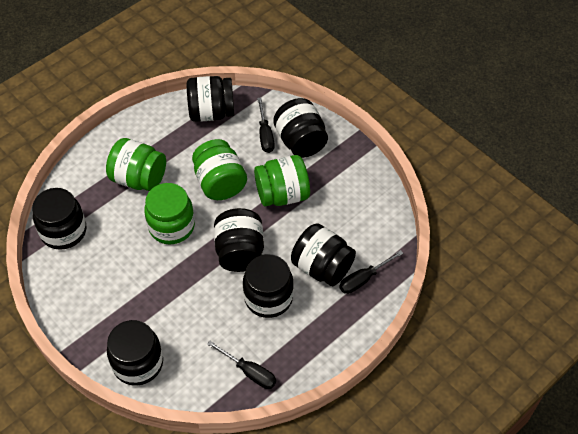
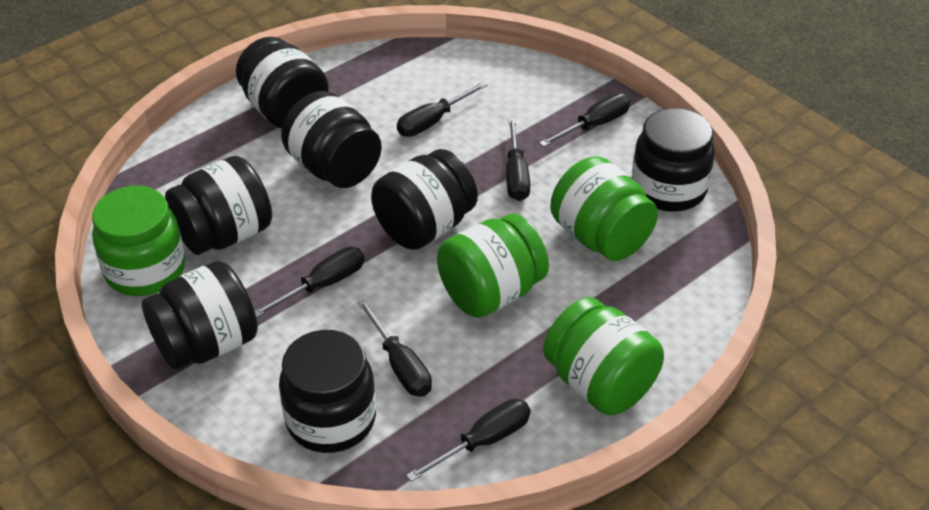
black screwdriver: [207,341,276,389] [257,98,274,153] [339,250,404,294] = 3 -> [255,247,364,318] [357,299,432,397] [397,81,488,137] [406,399,531,482] [506,118,530,201] [539,93,630,147] = 6

